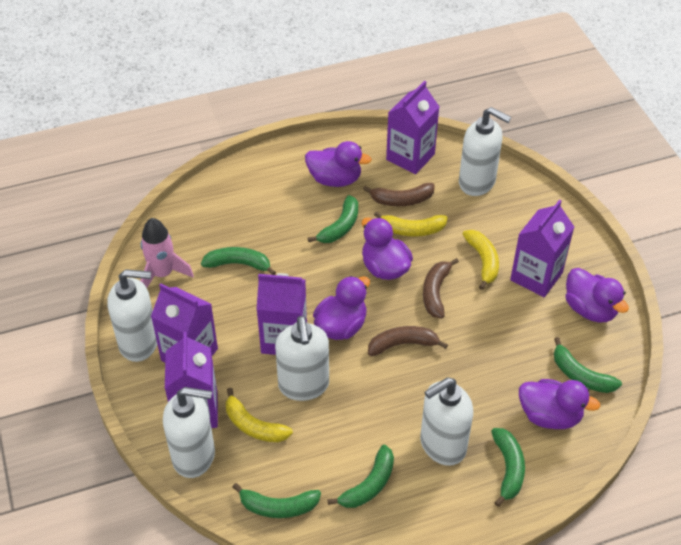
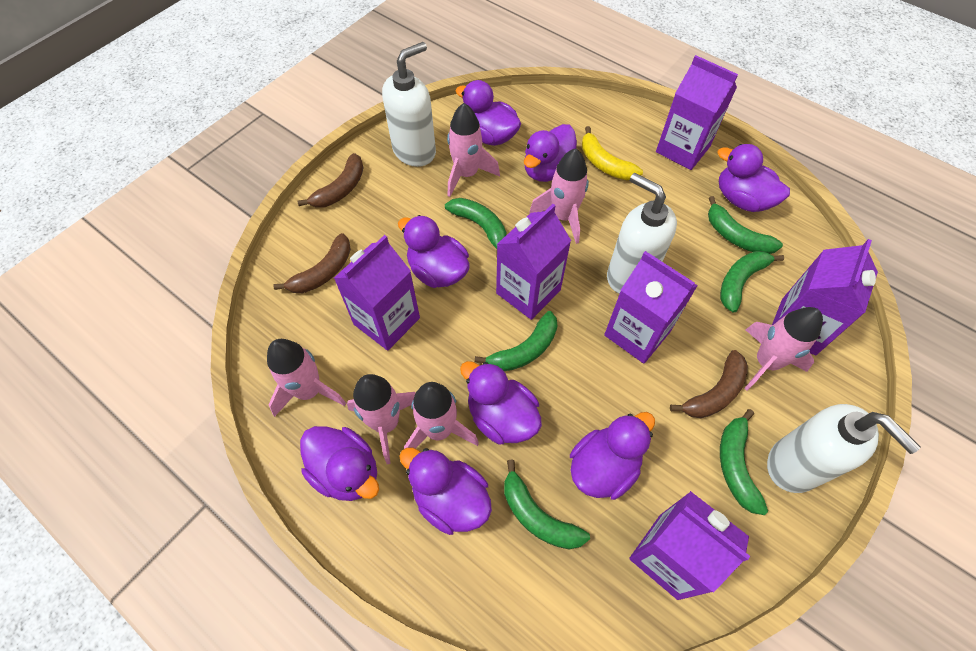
pink rocket: [140,218,194,288] = 1 -> [267,339,346,417] [347,374,416,464] [404,382,479,449] [447,103,500,197] [529,148,589,244] [744,307,823,391] = 6
purple carton: [151,283,218,363] [165,332,218,428] [257,273,307,355] [386,81,439,174] [510,200,574,297] = 5 -> [334,235,420,351] [496,204,571,320] [604,251,698,363] [629,491,750,600] [656,55,738,170] [772,239,878,355] = 6
purple duck: [305,141,372,187] [313,276,370,340] [361,217,413,280] [519,379,601,429] [565,268,629,322] = 5 -> [300,426,379,501] [398,215,470,288] [399,448,492,535] [455,80,521,146] [460,361,542,444] [524,124,577,182] [570,412,655,500] [717,144,790,212] = 8
white soap dispenser: [107,269,157,362] [163,387,215,478] [275,316,329,401] [420,377,473,466] [459,107,511,196] = 5 -> [382,42,436,167] [607,173,677,294] [767,404,921,493] = 3
yellow banana: [226,388,293,442] [374,211,448,237] [463,230,499,290] = 3 -> [582,126,643,180] = 1

